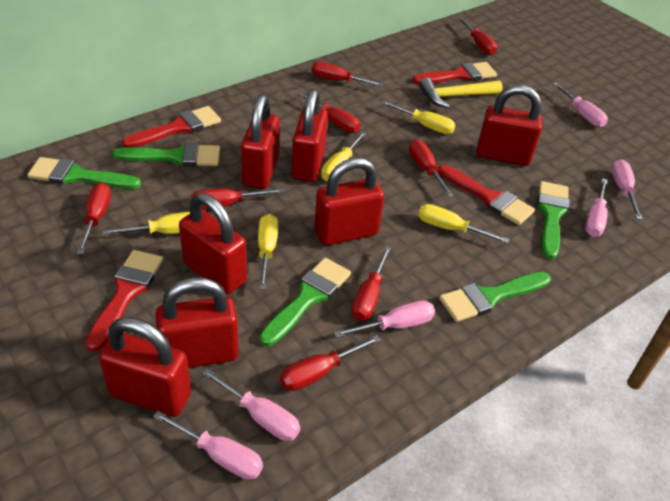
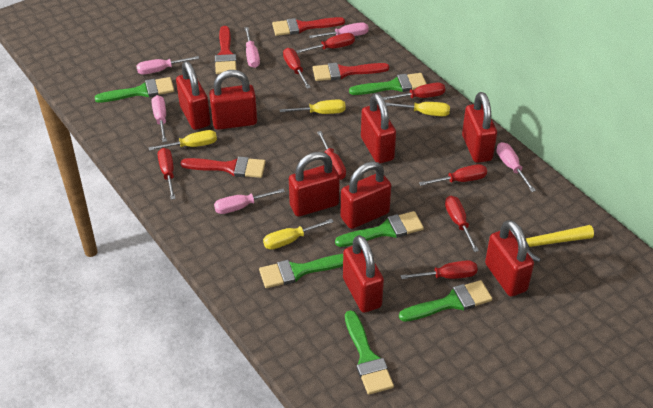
green brush: [27,157,141,189] [112,143,220,167] [259,258,351,346] [439,272,551,322] [537,181,569,259] = 5 -> [95,77,174,103] [259,254,343,288] [335,211,424,247] [345,310,394,395] [349,73,427,95] [399,280,492,322] = 6
red padlock: [99,317,191,417] [155,277,239,368] [179,193,247,294] [241,94,280,189] [292,89,328,182] [314,158,384,245] [477,85,542,166] = 7 -> [176,61,211,130] [209,70,257,130] [289,152,340,217] [341,162,391,229] [343,235,384,313] [361,93,396,164] [462,92,497,163] [485,220,534,297] = 8
yellow screwdriver: [103,212,190,235] [258,214,278,290] [321,131,366,181] [382,101,456,134] [418,204,510,243] = 5 -> [149,130,217,151] [263,219,334,250] [280,99,346,114] [385,102,450,116] = 4

